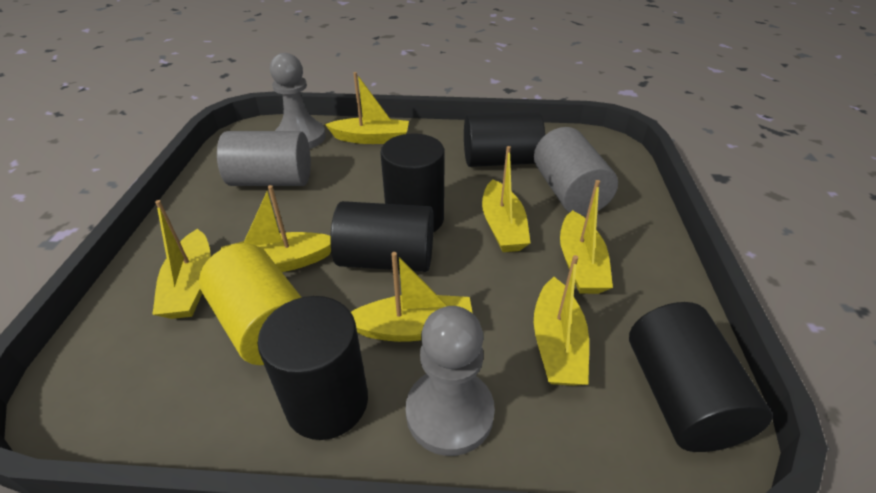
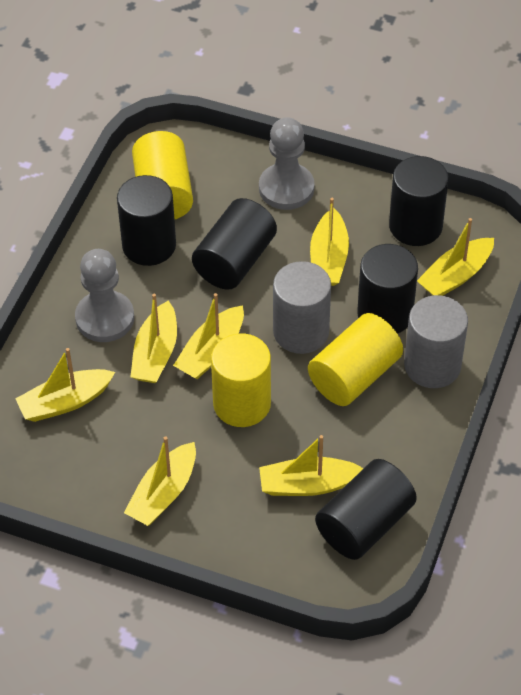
yellow cylinder: [199,243,302,365] = 1 -> [132,131,193,219] [211,333,271,427] [308,313,403,406] = 3

